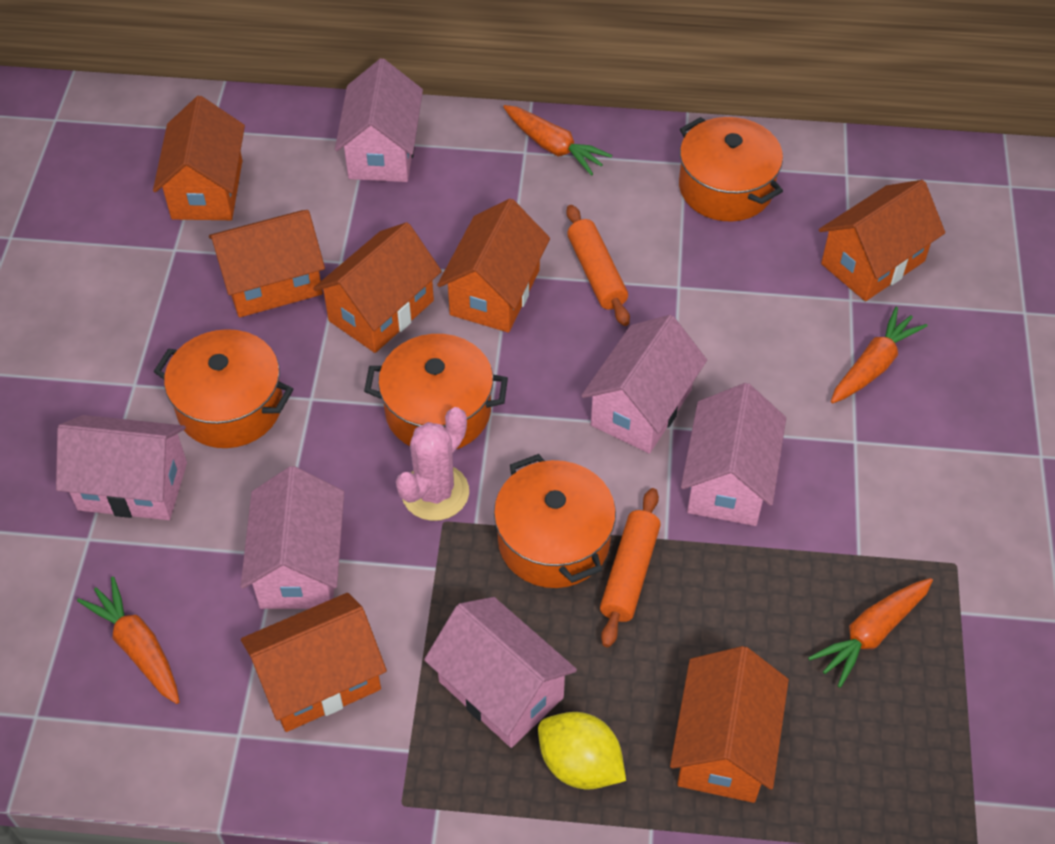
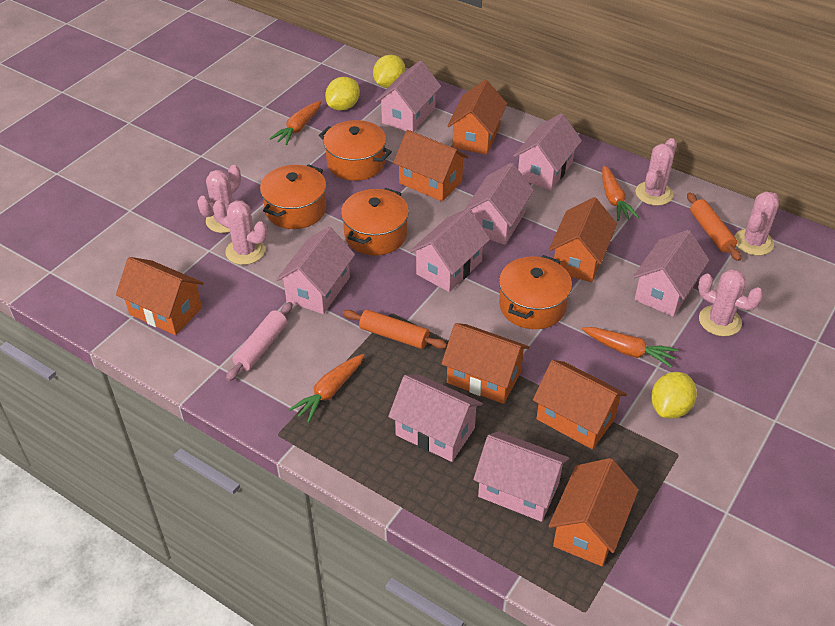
pink cactus: [396,407,469,521] = 1 -> [197,165,241,233] [213,200,267,265] [636,138,677,206] [698,269,763,336] [734,191,779,256] = 5
pink house: [56,415,187,520] [240,466,344,609] [335,58,423,182] [424,597,577,748] [581,315,707,453] [681,383,786,526] = 6 -> [276,226,355,314] [376,60,441,132] [388,375,483,462] [410,208,490,292] [464,163,534,245] [473,431,569,522] [513,113,582,190] [632,230,709,317] = 8
pink rolling pin: none = 0 -> [226,302,293,381] = 1
yellow lemon: [538,712,626,790] = 1 -> [325,77,360,111] [373,55,405,88] [651,372,697,419] = 3

